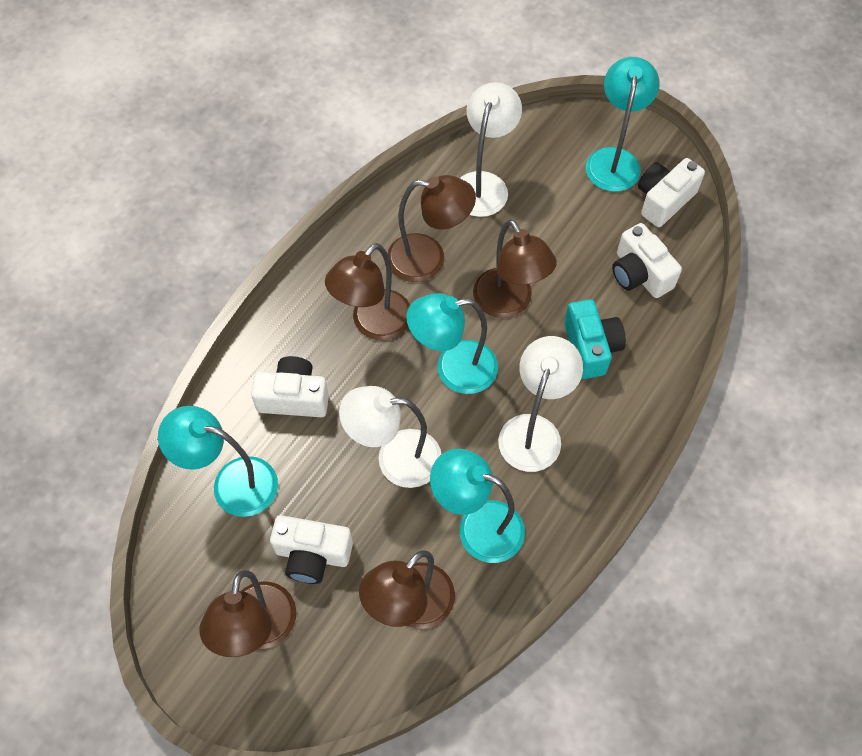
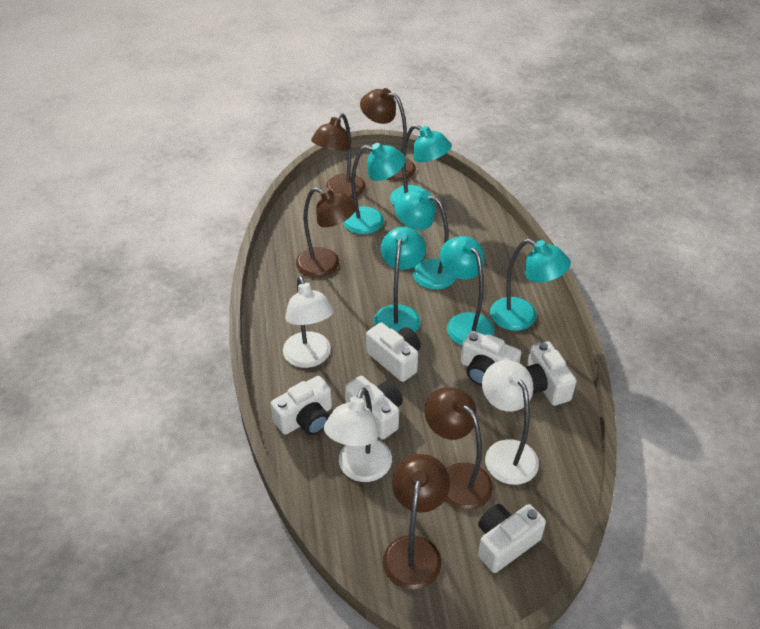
turquoise camera: [564,299,626,379] = 1 -> none = 0
turquoise lamp: [158,406,278,517] [406,293,498,394] [430,448,525,563] [586,57,660,192] = 4 -> [343,143,406,234] [374,227,426,332] [390,125,452,205] [394,190,456,290] [440,236,494,345] [490,239,571,331] = 6
white camera: [251,356,329,417] [270,515,353,584] [612,223,682,298] [638,158,705,227] = 4 -> [271,376,332,435] [345,376,403,440] [366,323,421,382] [461,331,521,386] [478,504,546,573] [525,341,577,406] = 6

